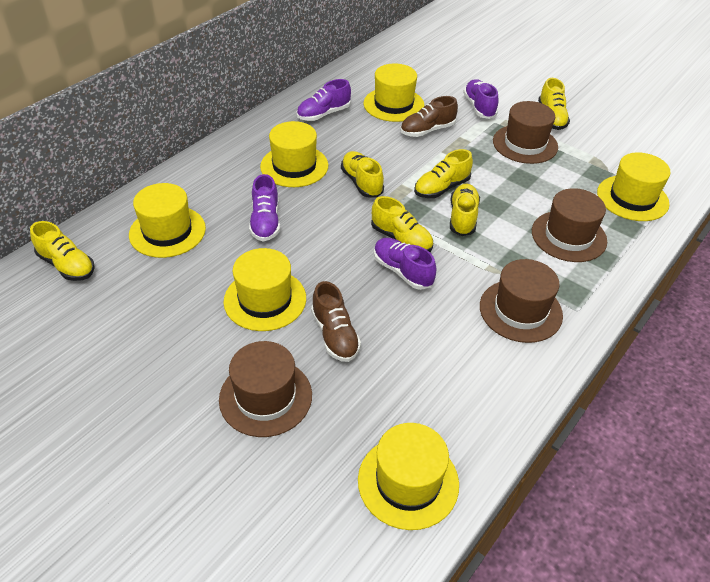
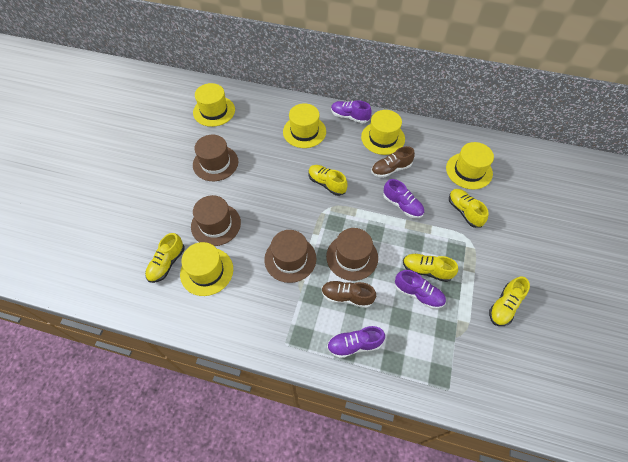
yellow hat: [129,183,206,258] [224,248,306,331] [260,121,328,187] [358,423,459,530] [364,63,424,122] [597,152,671,221] = 6 -> [180,242,233,296] [193,83,235,127] [283,103,326,148] [361,110,405,155] [446,142,494,189] = 5
yellow shoe: [30,221,95,281] [341,151,384,198] [371,196,433,252] [414,149,473,198] [450,184,480,236] [538,78,570,130] = 6 -> [145,233,185,283] [308,165,347,196] [403,254,458,282] [449,189,489,228] [489,277,530,326] = 5

